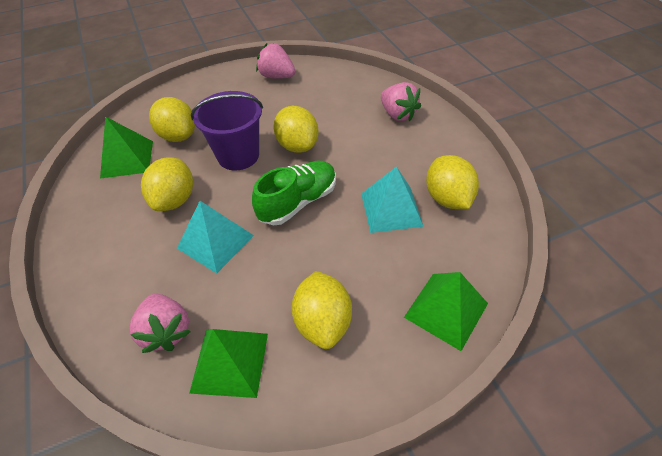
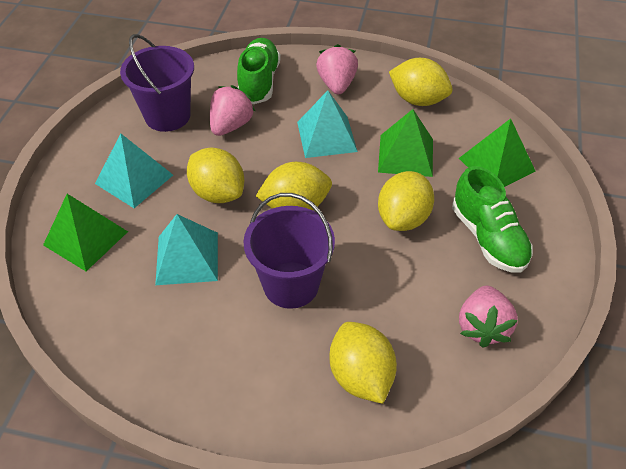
green shoe: [252,160,336,225] = 1 -> [237,38,281,104] [452,166,533,272] = 2
purple bucket: [191,91,263,171] = 1 -> [120,34,194,132] [243,193,335,309] = 2
turquoise pyramid: [177,201,254,273] [361,166,424,233] = 2 -> [95,133,173,208] [155,214,218,285] [297,90,358,158] = 3

